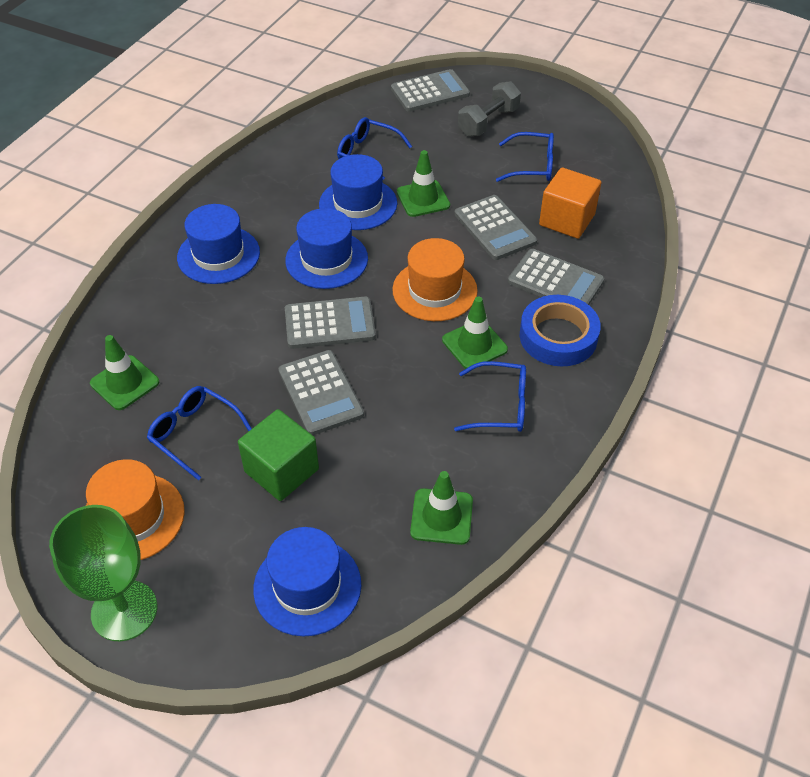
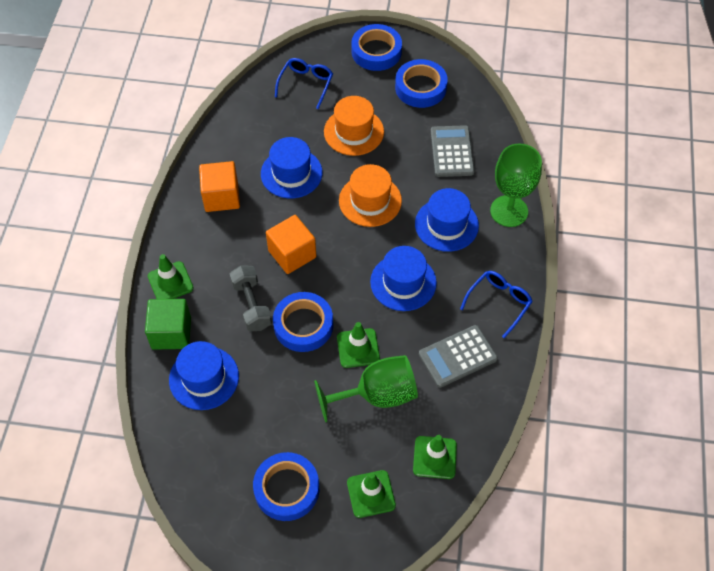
blue glasses: [147,386,252,481] [337,117,412,180] [454,361,526,432] [496,132,554,182] = 4 -> [275,58,333,109] [460,271,533,338] = 2
blue tape: [520,295,601,366] = 1 -> [253,452,319,521] [273,292,333,352] [351,24,402,71] [395,59,448,108] = 4
green goblet: [49,505,157,641] = 1 -> [314,355,418,422] [490,143,542,227] = 2
grey calculator: [278,350,364,435] [285,297,376,349] [391,69,470,112] [454,195,537,260] [508,249,604,305] = 5 -> [419,325,498,388] [431,125,475,177] = 2
orange cube: [539,168,601,239] = 1 -> [199,161,240,212] [266,215,316,274] = 2

